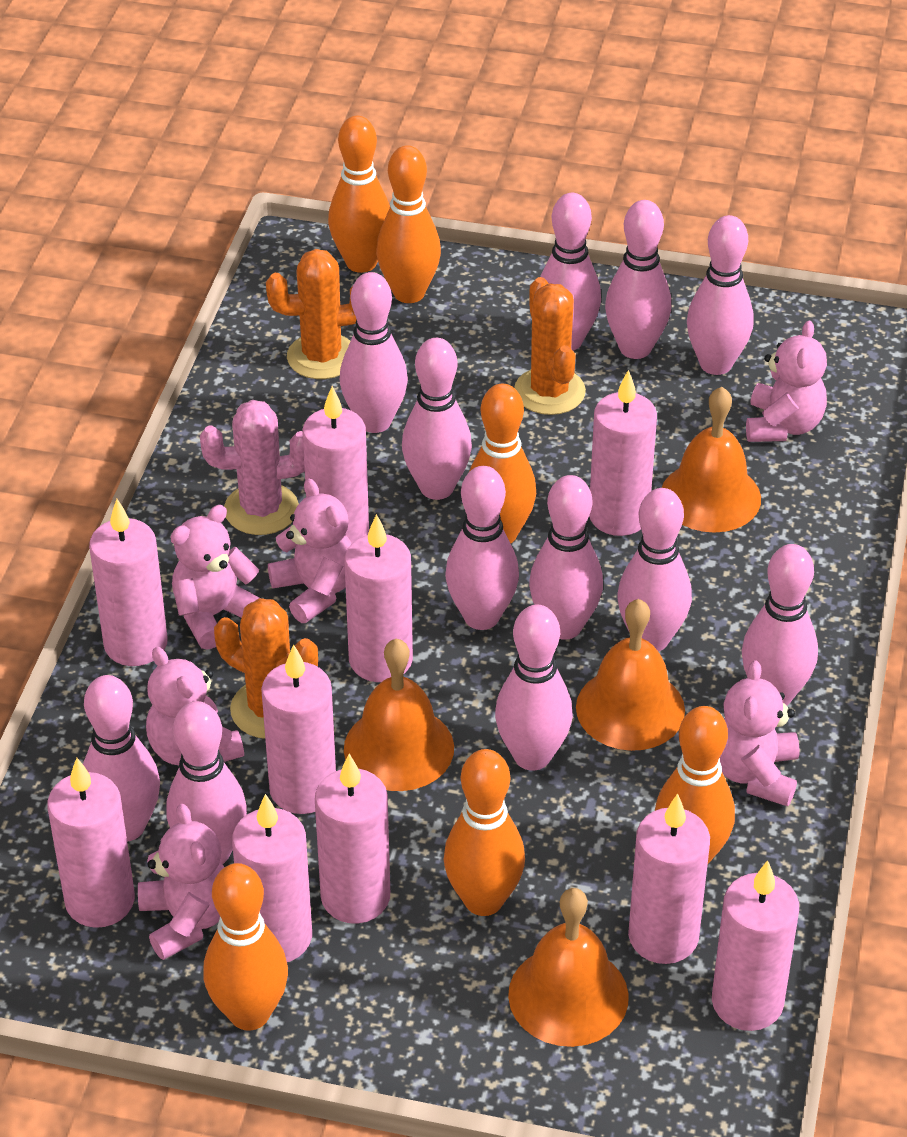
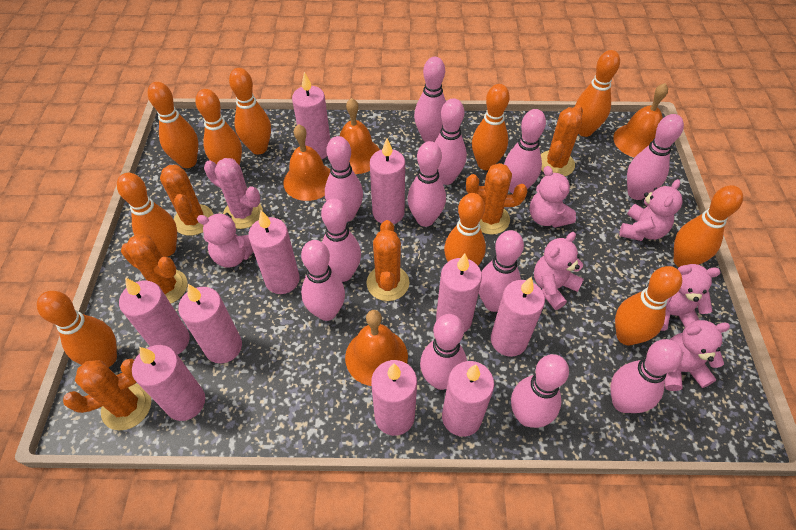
orange bowling pin: [203,863,288,1031] [328,116,390,273] [376,145,441,303] [444,749,525,916] [469,384,536,544] [655,706,735,864] = 6 -> [37,291,117,367] [117,173,177,257] [148,82,198,168] [195,89,242,166] [229,68,271,155] [444,193,486,265] [472,84,510,170] [575,50,620,137] [615,266,682,346] [674,185,743,267] = 10
orange cactus: [214,598,318,739] [266,249,356,379] [514,277,586,415] = 3 -> [63,359,151,430] [121,234,187,303] [160,165,213,236] [366,220,409,301] [466,163,527,235] [541,105,583,176] = 6

